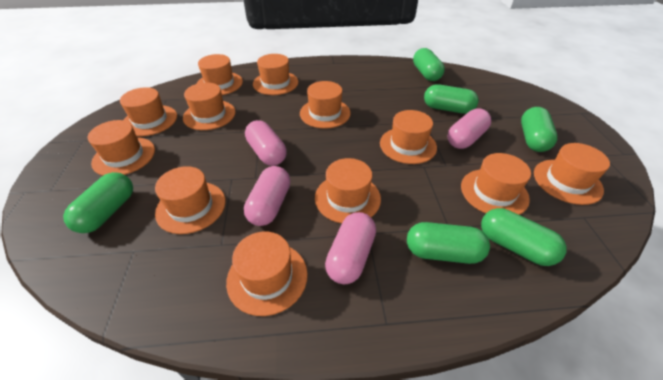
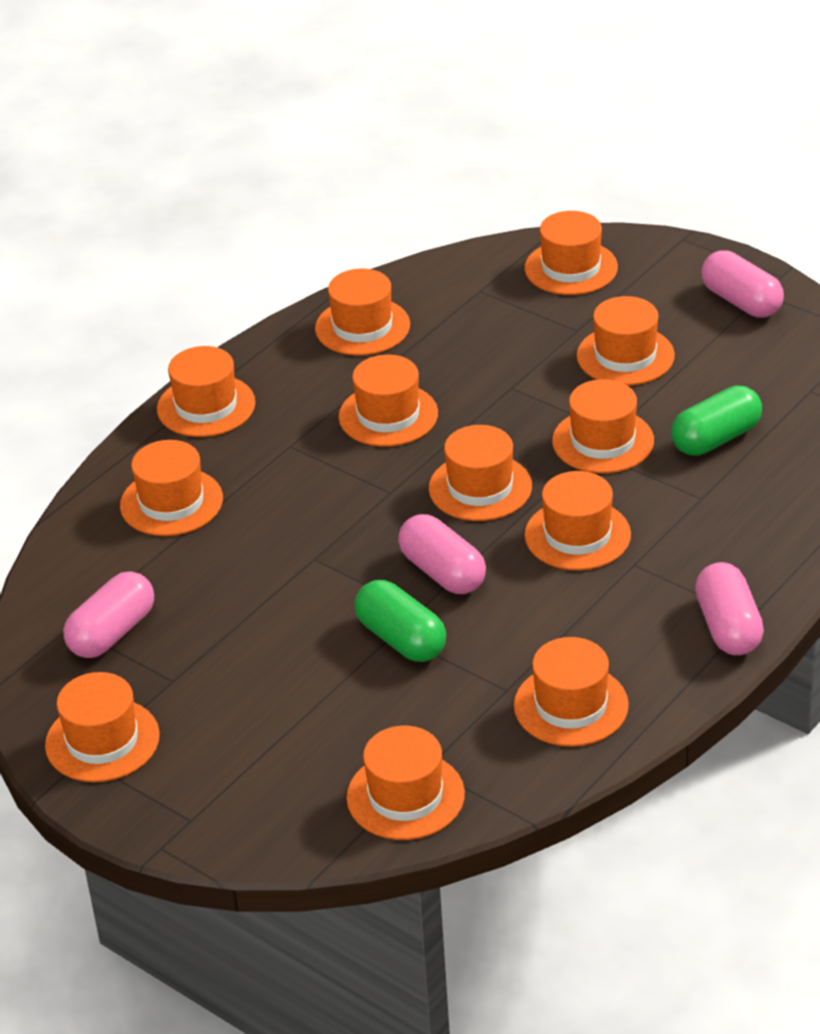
green capsule: [63,172,133,233] [407,222,490,264] [413,48,445,81] [424,84,479,114] [481,208,566,266] [521,107,557,152] = 6 -> [354,580,446,662] [671,385,762,456] = 2

